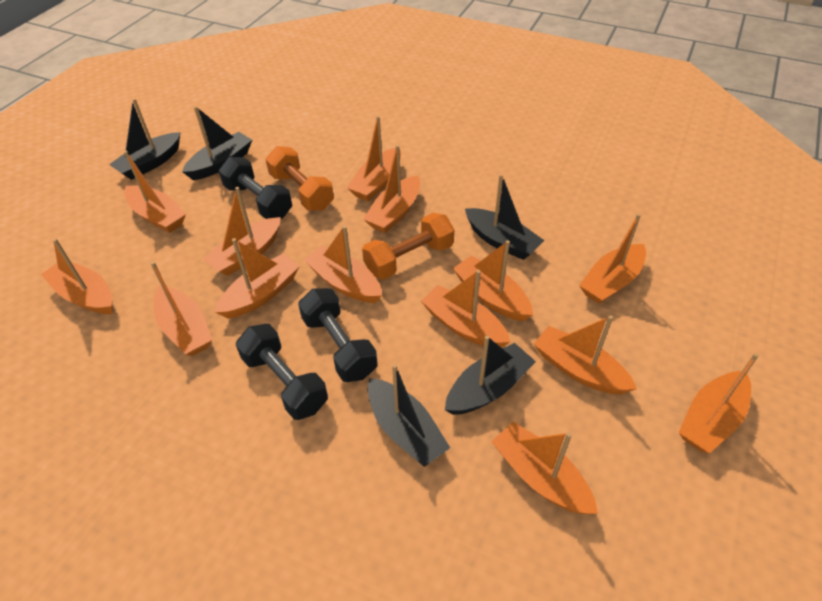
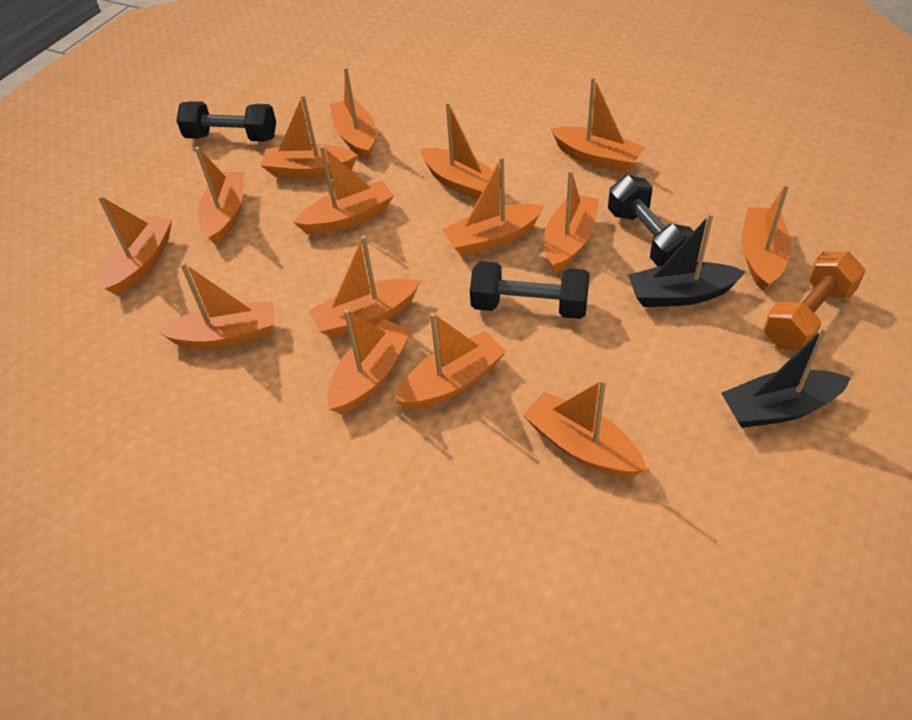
black boat: [109,98,180,180] [182,106,252,180] [368,364,450,467] [445,335,536,415] [465,174,545,260] = 5 -> [628,213,746,307] [721,327,850,428] = 2
orange boat: [41,238,112,314] [124,150,186,233] [151,261,212,356] [203,187,281,276] [215,238,300,319] [304,226,382,303] [347,116,401,201] [363,145,420,233] [421,270,510,348] [453,240,533,321] [491,422,598,514] [534,315,637,394] [579,213,646,304] [679,353,759,453] = 14 -> [98,196,172,296] [158,262,274,349] [195,147,244,246] [261,95,358,179] [293,145,394,235] [309,235,420,338] [327,309,412,414] [330,67,376,160] [394,313,506,410] [421,102,505,200] [442,156,544,256] [523,379,647,477] [544,170,599,273] [551,77,646,173] [742,184,791,292] = 15
orange dumbbell: [265,146,334,211] [362,213,454,280] = 2 -> [763,251,866,351] = 1

